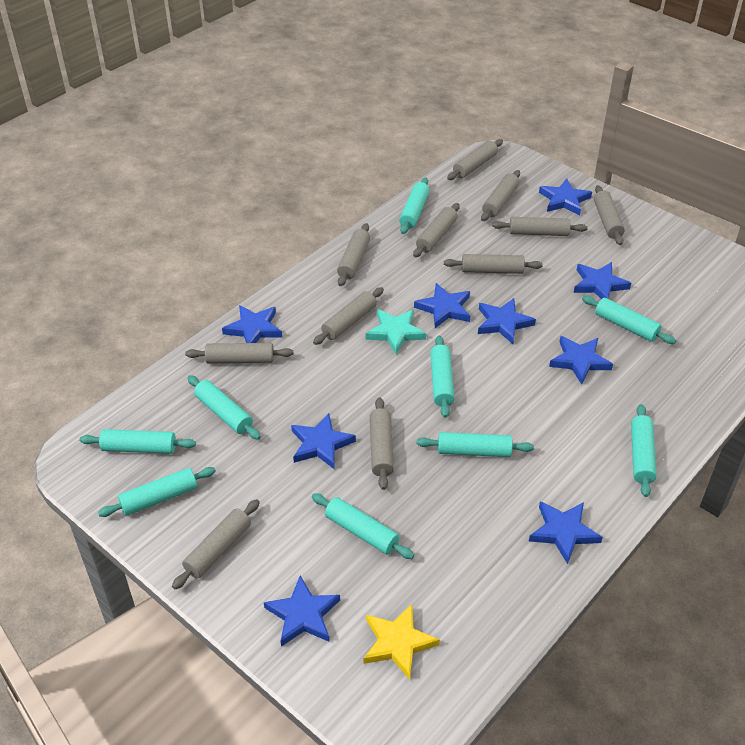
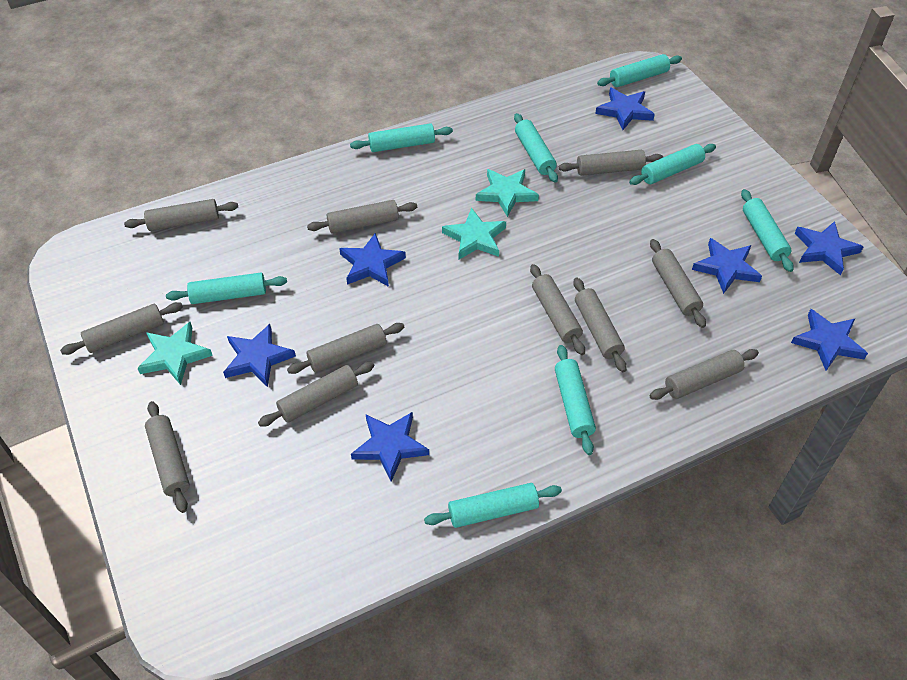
blue star: [222,305,282,343] [264,576,340,647] [291,413,356,469] [414,283,470,328] [478,298,536,344] [529,501,603,564] [539,179,592,215] [549,336,613,385] [574,262,631,299] = 9 -> [223,324,296,387] [339,233,406,287] [351,412,429,482] [595,88,655,130] [692,238,762,294] [791,309,868,371] [795,221,864,275] = 7
turquoise rolling pin: [79,429,196,454] [98,467,216,517] [188,375,261,440] [312,493,414,559] [399,178,430,234] [416,432,534,457] [430,336,455,418] [582,296,676,344] [631,404,657,497] = 9 -> [166,273,287,304] [350,123,453,152] [424,483,562,528] [514,113,558,183] [555,345,596,455] [597,54,682,87] [629,144,716,185] [741,189,794,272] = 8
turquoise star: [366,309,426,354] = 1 -> [137,322,213,385] [442,208,506,260] [476,169,539,217] = 3
yellow star: [364,604,440,680] = 1 -> none = 0

